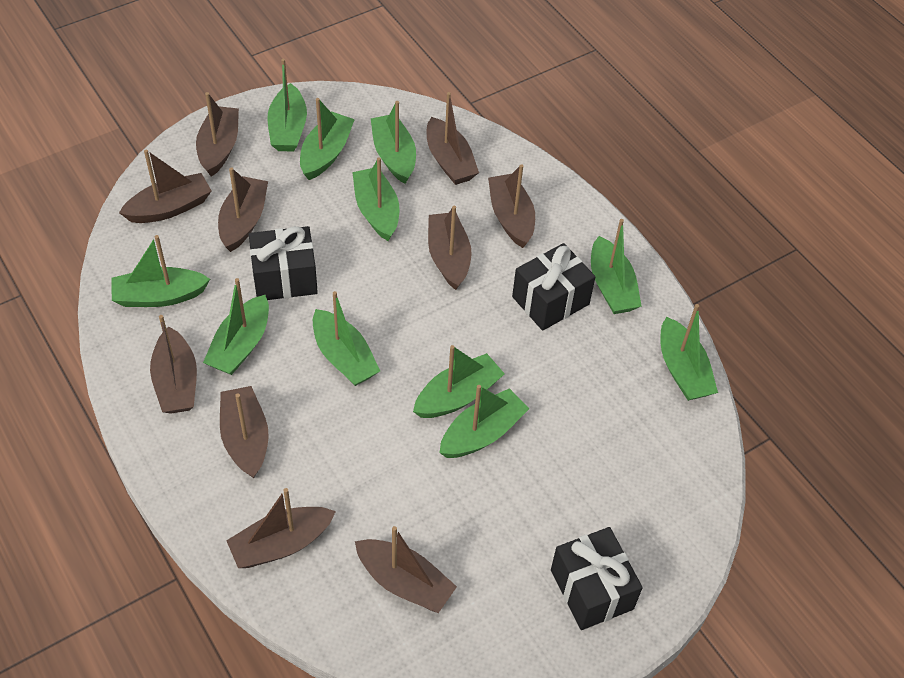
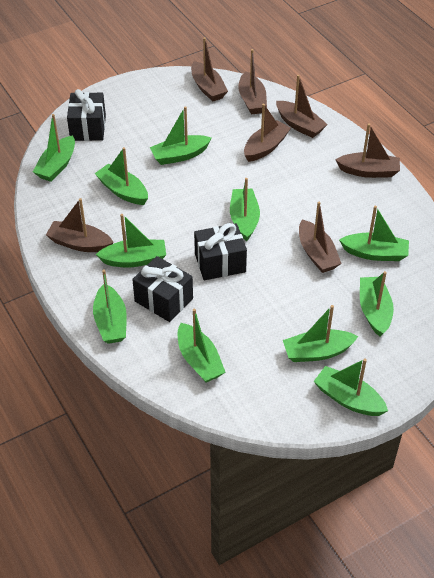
brown boat: [119,150,212,223] [150,315,197,414] [196,92,239,177] [218,167,268,252] [220,386,269,478] [226,488,336,568] [355,526,457,613] [427,92,479,185] [428,206,472,290] [488,164,535,248] = 10 -> [46,198,114,252] [191,37,228,101] [238,49,267,115] [244,104,291,162] [276,75,328,138] [299,202,342,273] [335,124,400,178] = 7

